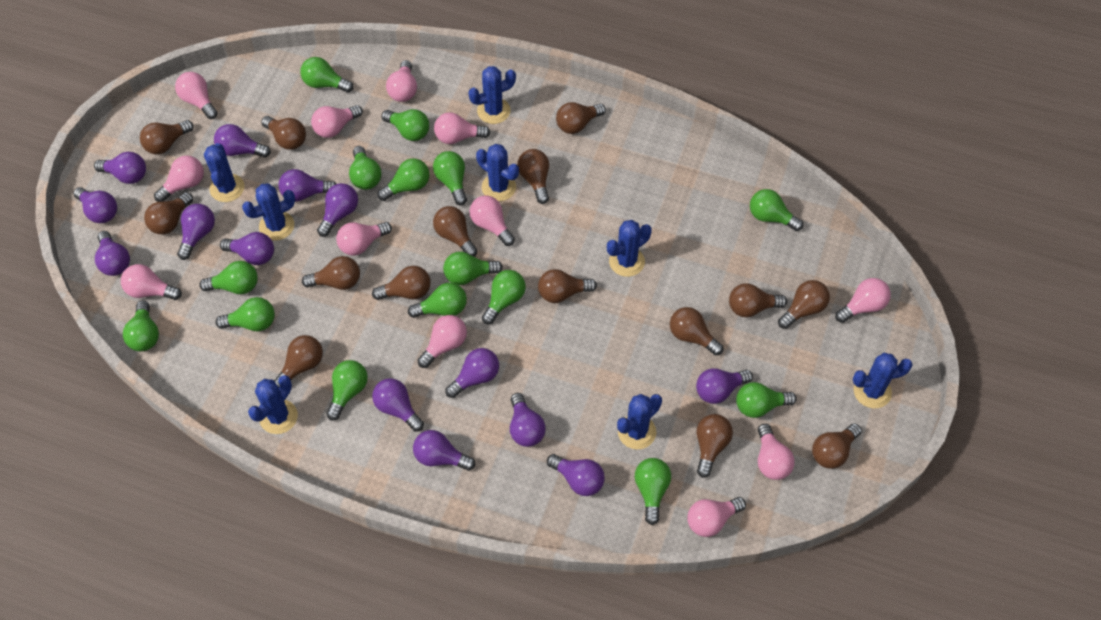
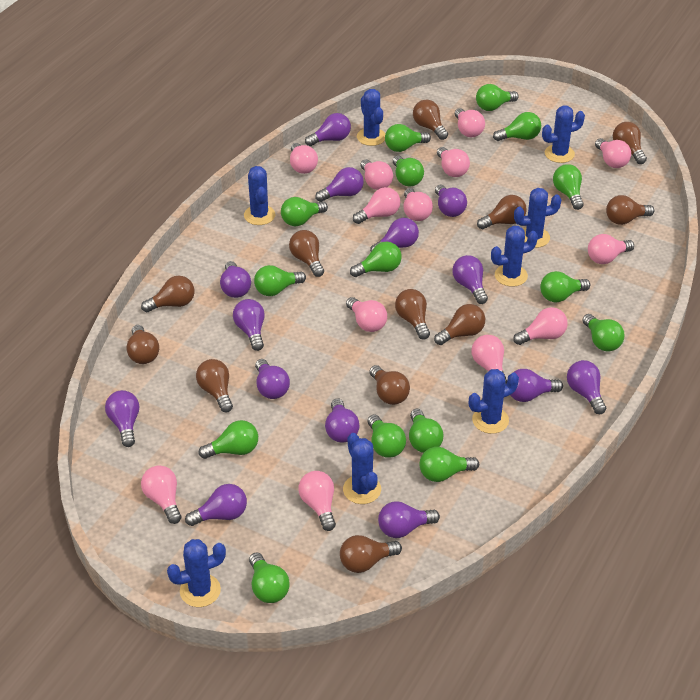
brown light bulb: [140,120,194,154] [144,192,193,234] [261,116,306,150] [274,335,323,387] [302,256,360,290] [372,266,430,300] [433,206,477,257] [517,149,549,204] [538,269,597,303] [556,102,606,134] [670,307,723,355] [697,414,733,478] [729,283,787,317] [778,280,830,329] [812,423,862,469] = 15 -> [126,325,159,364] [141,276,195,312] [196,359,233,412] [289,230,324,277] [340,535,402,573] [369,365,410,405] [395,289,430,340] [413,99,448,140] [434,304,485,345] [477,195,527,229] [606,195,654,225] [613,122,647,164] = 12
pink light bulb: [121,264,182,300] [154,155,204,202] [175,72,218,119] [311,105,363,138] [336,222,392,256] [386,60,417,102] [418,315,467,368] [434,112,490,144] [470,196,515,246] [687,497,746,537] [758,424,795,480] [835,278,891,323] = 12 -> [141,465,182,524] [290,143,318,174] [298,471,336,531] [346,297,387,332] [353,187,400,224] [361,159,393,190] [404,188,433,221] [437,147,470,177] [455,108,485,137] [471,335,507,384] [513,307,568,345] [588,234,634,264] [595,138,631,168] = 13

